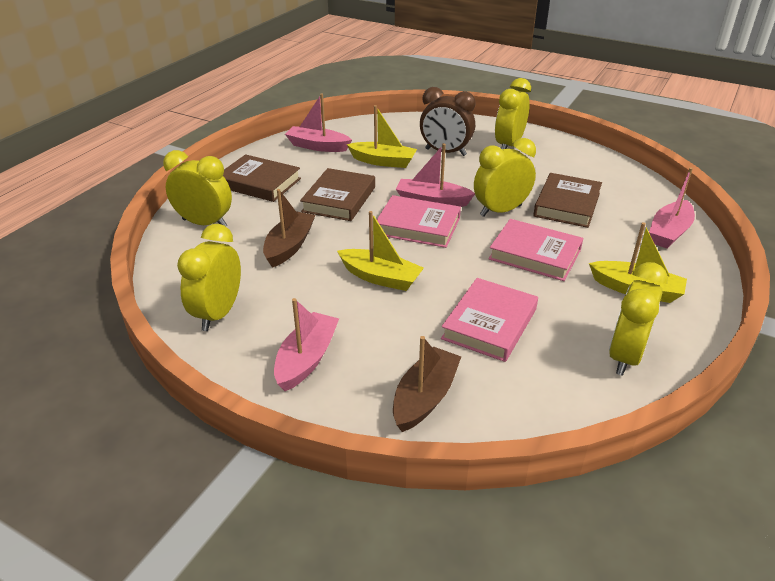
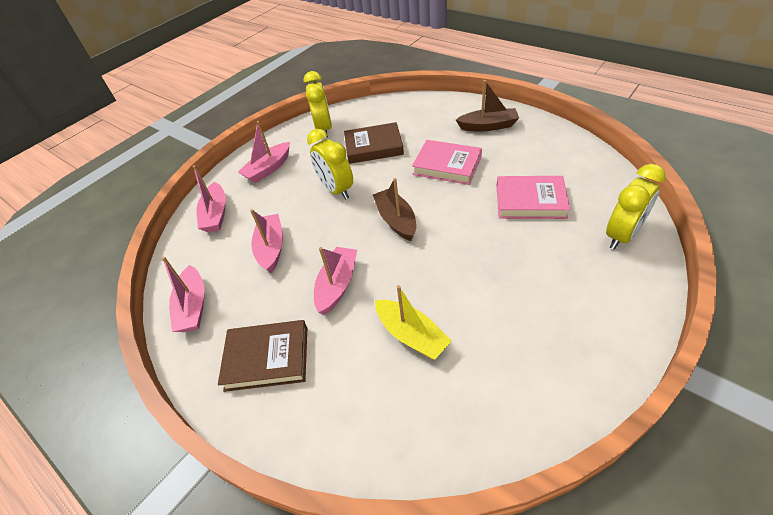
brown book: [223,154,301,202] [300,168,375,221] [533,173,602,228] = 3 -> [218,320,307,392] [344,122,404,164] = 2
brown clock: [420,87,475,156] = 1 -> none = 0
pink boat: [274,298,339,391] [285,93,352,152] [396,143,475,207] [649,168,695,248] = 4 -> [162,257,205,332] [193,165,226,232] [238,121,290,183] [250,209,283,273] [314,247,357,315] = 5
pink book: [377,195,461,248] [441,278,538,362] [488,219,583,281] = 3 -> [412,140,482,185] [496,176,570,219] = 2
yellow boat: [337,211,424,291] [347,105,417,168] [589,222,687,303] = 3 -> [375,285,452,360] = 1
yellow clock: [163,150,232,226] [177,224,241,331] [474,138,536,217] [495,78,531,149] [609,262,668,376] = 5 -> [304,71,332,138] [307,129,353,199] [606,164,666,250] = 3

